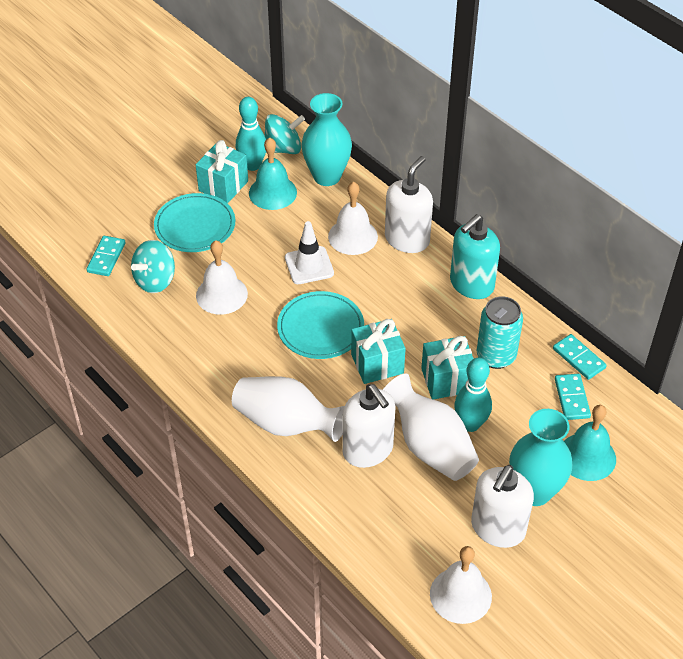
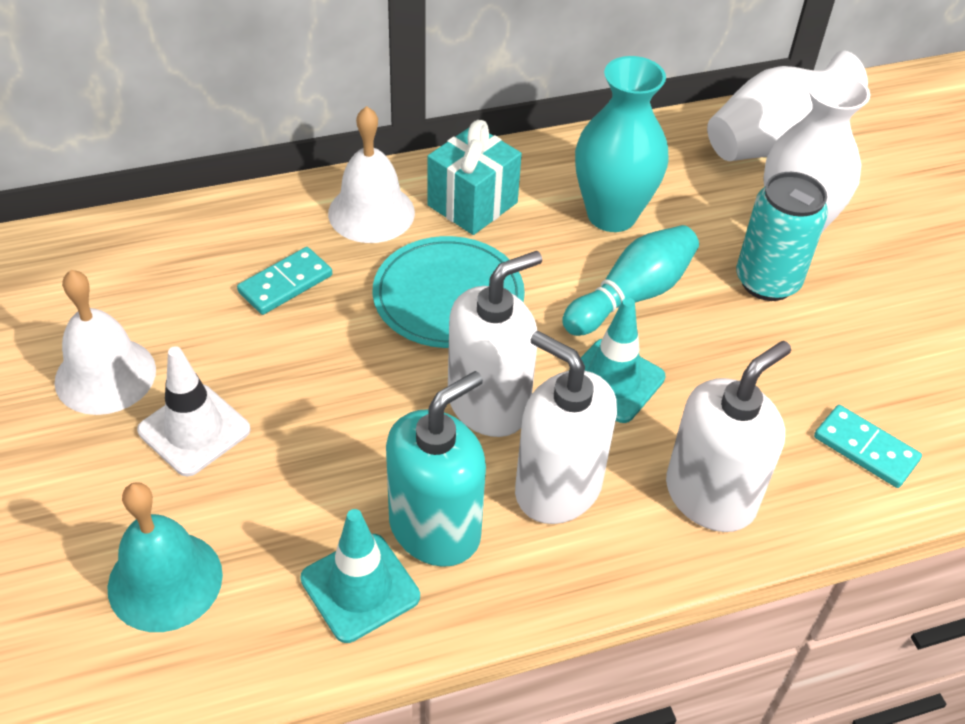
turquoise bell: [249,138,297,210] [564,405,616,481] = 2 -> [107,482,223,632] = 1
turquoise bowling pin: [236,97,266,171] [454,358,492,432] = 2 -> [562,225,699,336] = 1
turquoise domino: [87,236,125,276] [553,334,607,380] [555,374,591,420] = 3 -> [237,247,332,315] [814,405,922,488] = 2
turquoise gift: [196,140,248,203] [351,319,406,384] [421,336,474,400] = 3 -> [427,120,522,235] = 1
turquoise plate: [154,193,235,252] [277,291,364,359] = 2 -> [373,236,525,348] = 1
turquoise spinning top: [131,240,175,293] [264,114,305,154] = 2 -> none = 0
turquoise traffic cone: none = 0 -> [301,509,420,643] [581,298,665,423] = 2
turquoise vase: [301,93,352,186] [509,409,572,506] = 2 -> [575,56,669,232] = 1
white bell: [196,241,248,315] [328,182,378,255] [430,546,492,624] = 3 -> [54,270,156,415] [328,106,415,243] = 2

